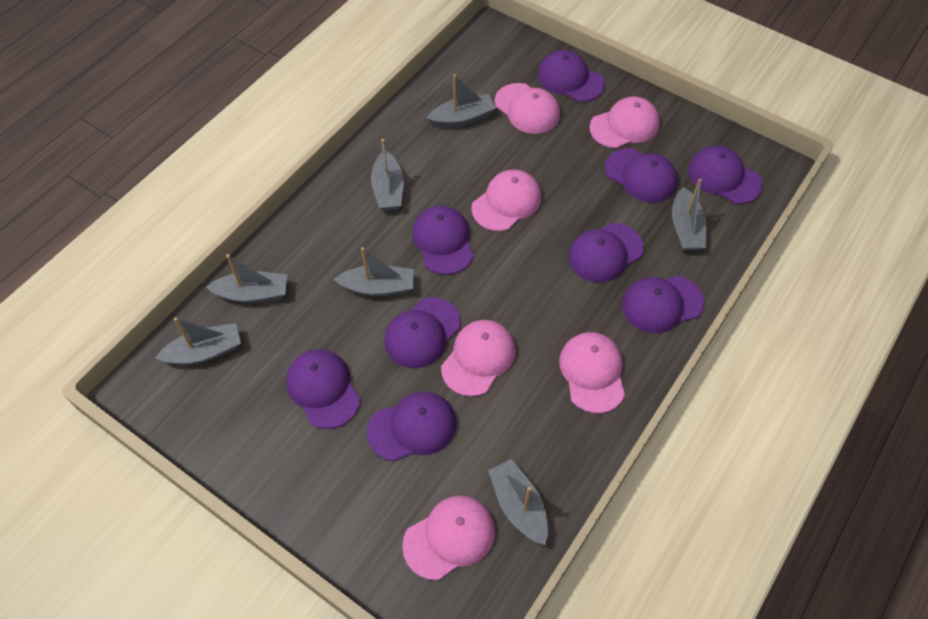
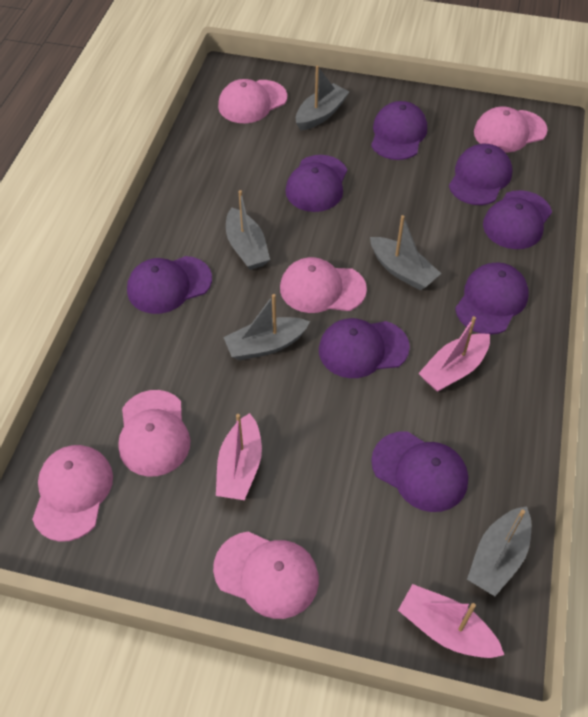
grey boat: [156,317,241,365] [206,254,287,303] [334,247,414,296] [371,139,404,211] [426,75,496,128] [488,459,548,545] [672,179,706,251] = 7 -> [223,294,310,361] [226,190,270,270] [296,66,349,131] [370,215,441,291] [467,506,531,596] = 5
pink boat: none = 0 -> [216,413,262,500] [398,584,504,658] [418,316,490,392] = 3
purple cap: [286,349,360,429] [367,392,456,461] [384,298,461,368] [412,205,474,275] [538,50,605,102] [568,223,644,283] [605,148,678,202] [622,275,704,333] [688,146,763,204] = 9 -> [127,256,212,314] [285,155,347,212] [319,318,410,378] [371,101,427,160] [371,431,468,512] [449,144,512,205] [455,262,529,335] [483,190,552,249] = 8

